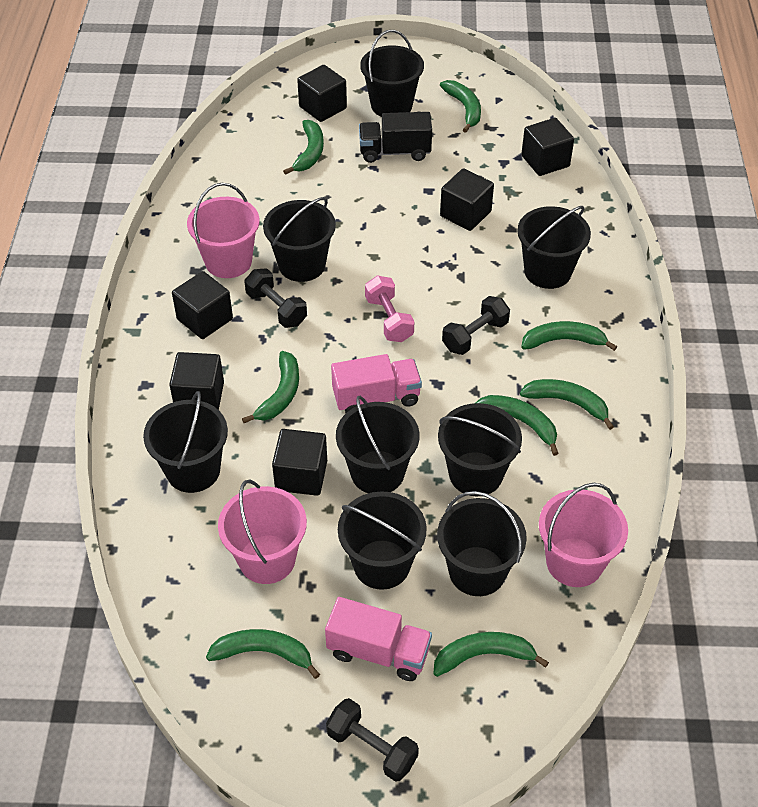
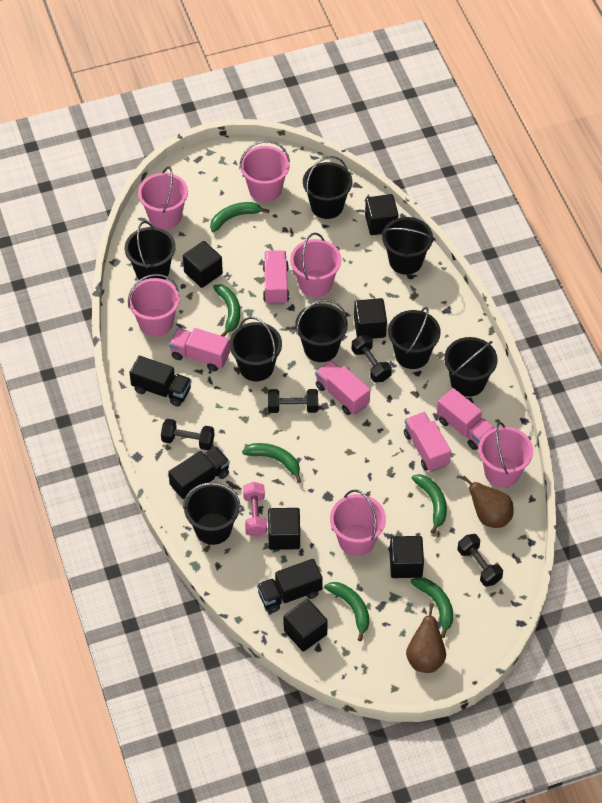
black dumbbell: [244,268,307,328] [326,698,419,782] [442,296,510,355] = 3 -> [161,419,215,450] [268,389,318,413] [352,335,392,382] [457,534,503,587] = 4
black truck: [359,112,432,163] = 1 -> [129,356,191,407] [168,446,230,499] [257,559,323,613] = 3
brown pear: none = 0 -> [406,603,446,673] [462,476,514,528] = 2
green banana: [206,629,320,679] [242,351,299,423] [283,120,324,175] [433,632,549,677] [440,80,481,133] [476,395,559,456] [520,379,614,430] [521,321,617,351] = 8 -> [210,202,269,232] [213,284,240,337] [242,443,301,483] [325,582,369,641] [410,577,453,638] [412,474,447,534] = 6
pink bucket: [187,183,259,278] [218,480,307,584] [539,483,628,587] = 3 -> [128,274,180,337] [138,166,188,230] [240,141,290,202] [290,233,341,297] [330,490,386,556] [479,422,533,487] = 6
pink truck: [325,597,432,681] [331,354,422,413] = 2 -> [169,328,230,372] [263,250,289,305] [315,360,370,415] [404,412,451,472] [437,388,495,450] = 5

